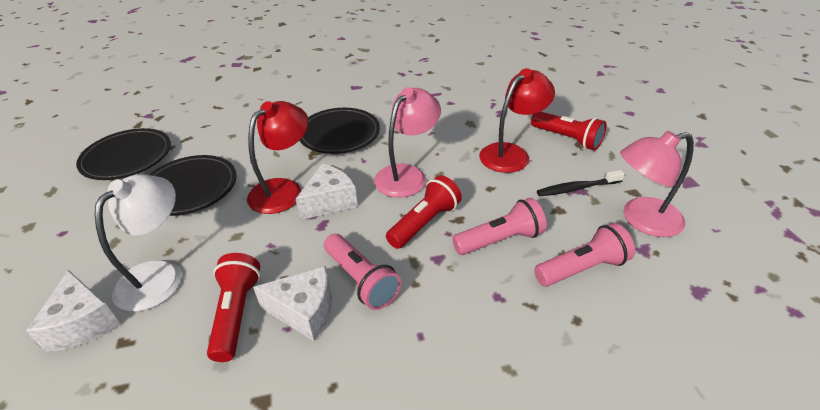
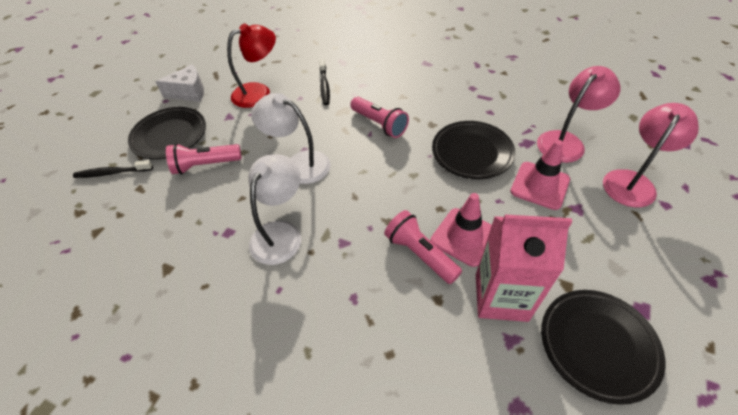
black toothbrush: [537,170,625,196] = 1 -> [73,160,153,178] [319,59,330,105] = 2
pink carton: none = 0 -> [476,215,572,322] = 1
pink traffic cone: none = 0 -> [431,193,492,267] [510,140,570,210] = 2
red flashlight: [207,253,261,362] [386,175,462,249] [531,111,606,151] = 3 -> none = 0
red lamp: [247,101,309,214] [479,68,555,173] = 2 -> [227,23,276,108] = 1
white cheese: [26,270,120,352] [253,266,332,341] [296,164,358,220] = 3 -> [155,64,204,102] = 1
white lamp: [95,174,181,311] = 1 -> [248,154,301,265] [251,93,331,184] = 2

